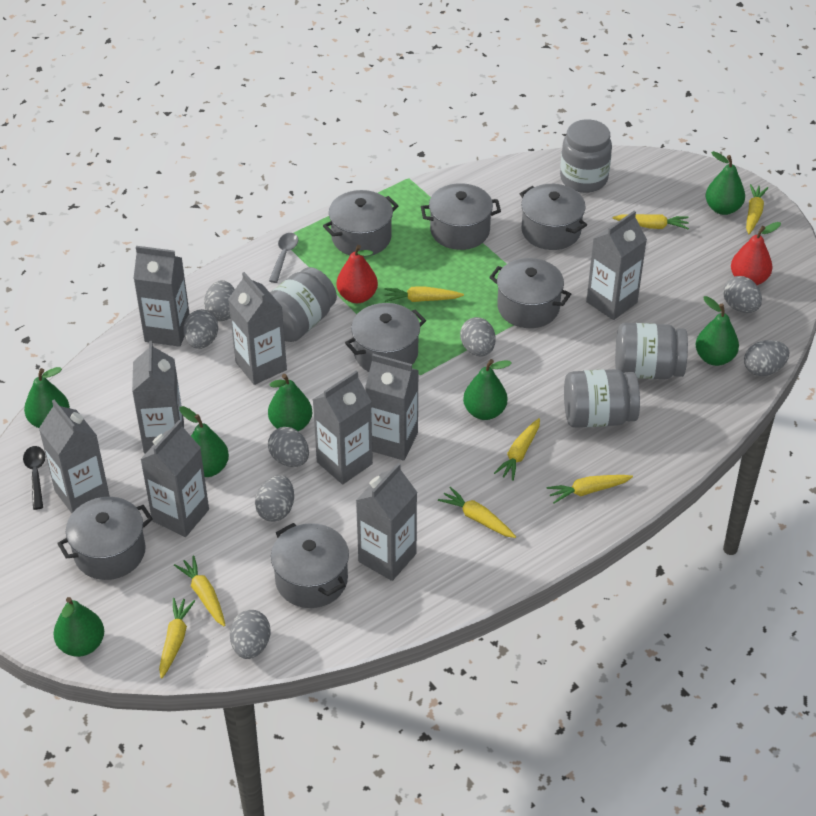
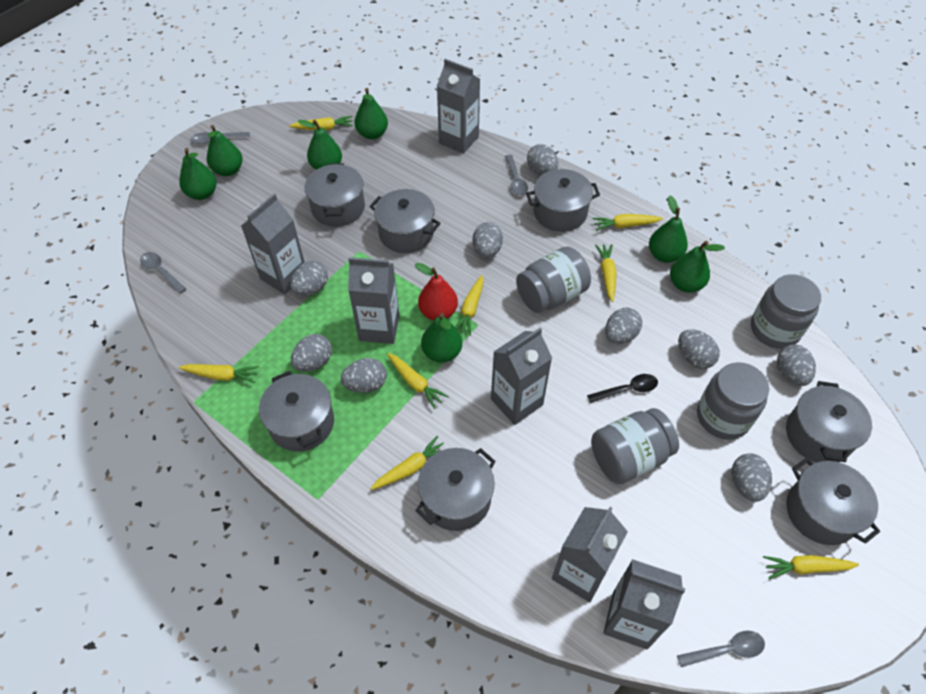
grey carton: [39,400,110,513] [132,341,184,454] [133,246,190,347] [140,420,209,537] [228,272,287,385] [313,371,373,484] [356,463,417,581] [365,354,419,461] [586,211,647,320] = 9 -> [241,194,305,294] [348,257,399,344] [437,59,480,154] [491,328,552,425] [552,507,628,602] [603,559,685,650] = 6
grey egg: [183,309,218,349] [204,280,235,321] [230,610,271,659] [255,475,294,522] [268,427,309,467] [460,317,496,357] [723,276,762,313] [744,340,789,376] = 8 -> [290,261,328,296] [291,334,332,372] [341,358,387,393] [473,222,503,258] [527,144,558,175] [605,308,642,344] [678,329,720,369] [732,453,772,502] [777,344,816,386] = 9
grey spoon: [269,233,298,283] = 1 -> [140,252,186,294] [190,132,250,144] [505,155,528,195] [677,631,765,667] = 4
red pear: [337,245,378,303] [731,222,781,285] = 2 -> [415,263,458,320] = 1

